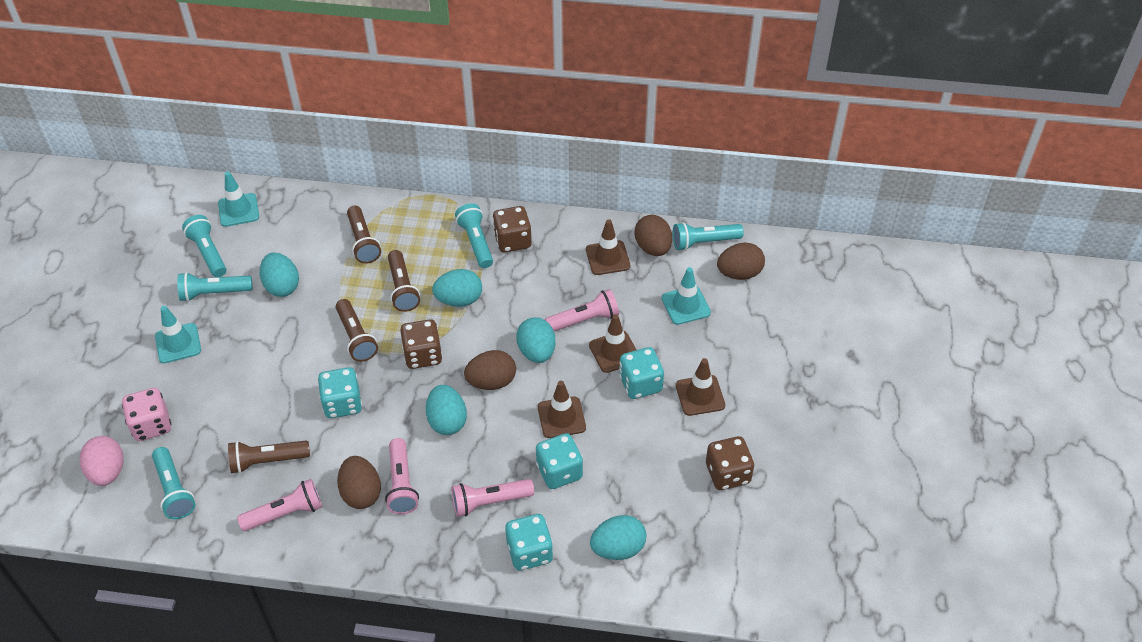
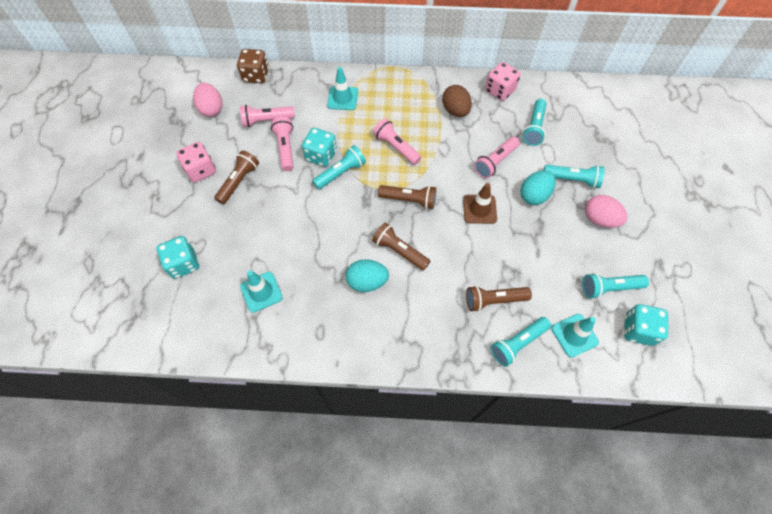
brown dice: [400,319,442,369] [492,206,532,253] [706,436,754,490] = 3 -> [237,49,269,83] = 1
brown egg: [337,456,381,509] [464,350,516,390] [634,215,672,256] [717,243,765,280] = 4 -> [442,85,472,117] = 1
brown traffic cone: [538,381,586,438] [586,219,630,275] [589,314,636,373] [676,358,725,416] = 4 -> [463,183,497,224] = 1
pink dice: [122,388,171,441] = 1 -> [176,142,216,183] [485,62,521,101] = 2
pink egg: [80,436,123,486] = 1 -> [193,83,222,117] [585,195,627,228] = 2
turquoise dice: [318,367,362,418] [505,514,553,571] [536,433,583,489] [619,347,664,399] = 4 -> [157,236,199,279] [302,128,337,167] [624,304,668,346] = 3
turquoise egg: [260,252,299,297] [426,385,467,435] [432,269,482,307] [516,317,556,363] [590,515,646,560] = 5 -> [346,259,389,292] [520,170,556,205] = 2

